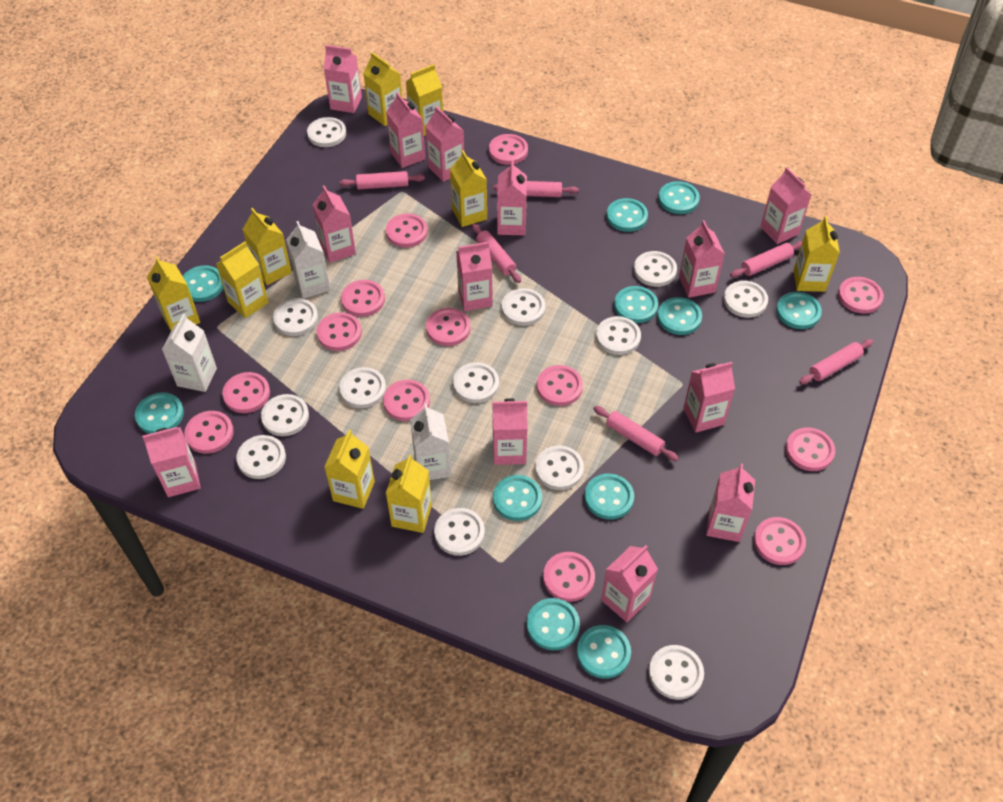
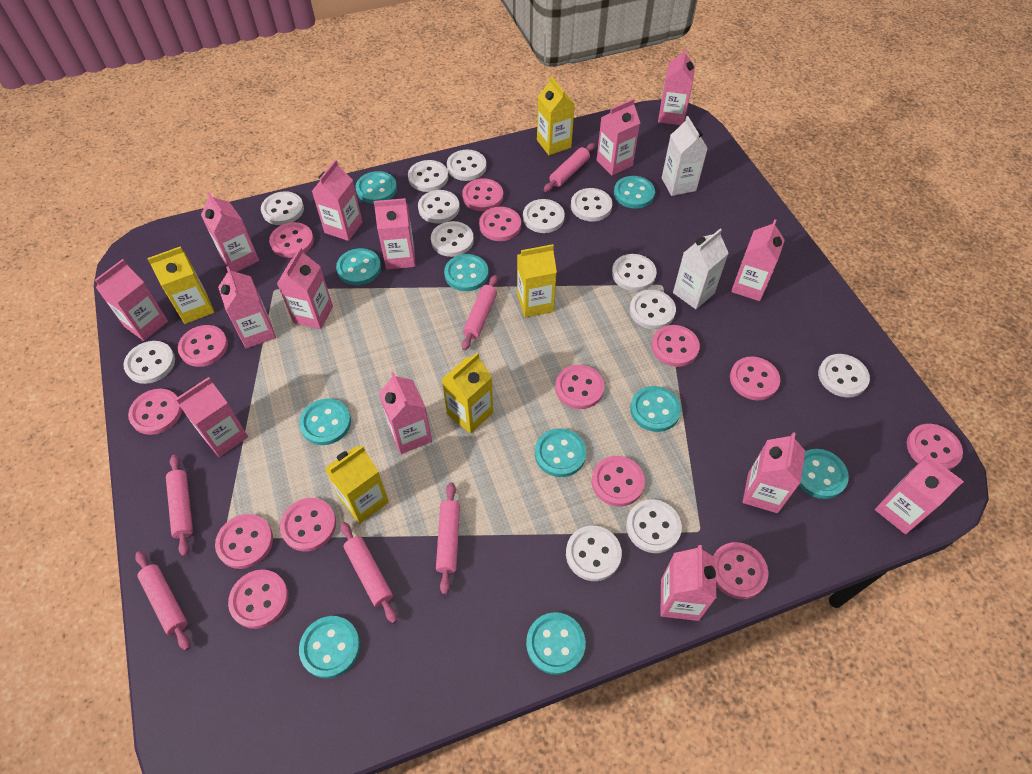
pink button: [184,411,234,454] [222,372,270,413] [317,312,362,351] [341,280,385,317] [383,380,430,421] [386,213,428,248] [426,308,471,346] [489,134,528,165] [537,365,583,406] [543,552,595,602] [754,517,806,565] [785,427,835,471] [838,277,884,314] = 13 -> [128,389,182,435] [178,325,228,367] [215,514,273,569] [228,570,288,629] [269,222,314,258] [280,498,336,551] [462,178,503,211] [479,207,521,241] [555,365,604,409] [592,456,645,506] [651,325,700,367] [713,542,768,599] [730,357,780,400] [907,424,963,470] = 14
pink carton: [142,427,201,497] [313,185,356,263] [324,45,362,113] [386,92,425,168] [425,106,464,182] [456,242,493,311] [492,398,527,465] [497,160,527,235] [601,545,658,622] [679,220,725,298] [683,362,735,432] [706,464,755,542] [760,167,811,244] = 13 -> [95,259,168,341] [176,377,248,457] [201,192,259,272] [218,266,276,348] [277,247,333,329] [312,160,362,241] [374,198,415,269] [379,372,432,454] [597,98,640,175] [658,48,695,125] [660,545,716,621] [731,219,785,301] [743,432,805,513] [875,455,964,534] = 14
turquoise button: [135,392,184,434] [183,265,223,302] [493,475,542,521] [527,598,580,650] [577,625,631,679] [584,474,634,520] [607,198,648,232] [614,286,658,323] [657,297,702,335] [658,181,700,214] [776,292,822,329] = 11 -> [299,399,351,445] [299,616,360,678] [336,248,381,285] [356,171,397,204] [444,254,489,291] [526,612,586,675] [535,428,586,477] [614,176,655,209] [630,386,681,432] [799,449,849,499] = 10
white carton: [162,314,217,392] [286,221,331,299] [410,403,451,480] = 3 -> [662,116,708,196] [673,229,729,309] = 2
yellow carton: [147,256,200,331] [216,241,269,318] [242,208,292,285] [324,430,375,509] [363,52,402,126] [386,454,432,533] [406,64,443,136] [450,150,487,227] [794,216,840,292] = 9 -> [147,246,214,324] [325,445,389,524] [442,352,493,434] [517,244,557,318] [537,76,575,155] = 5

